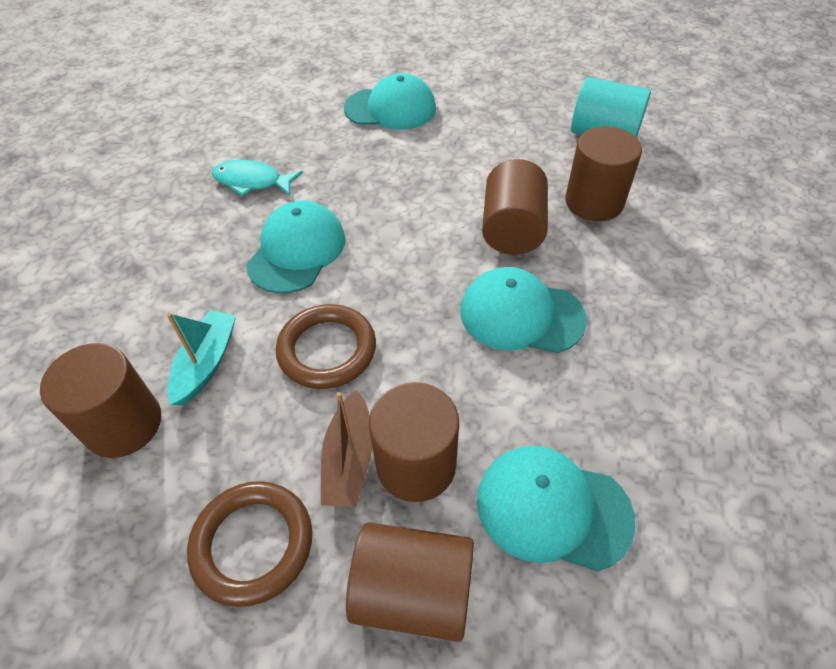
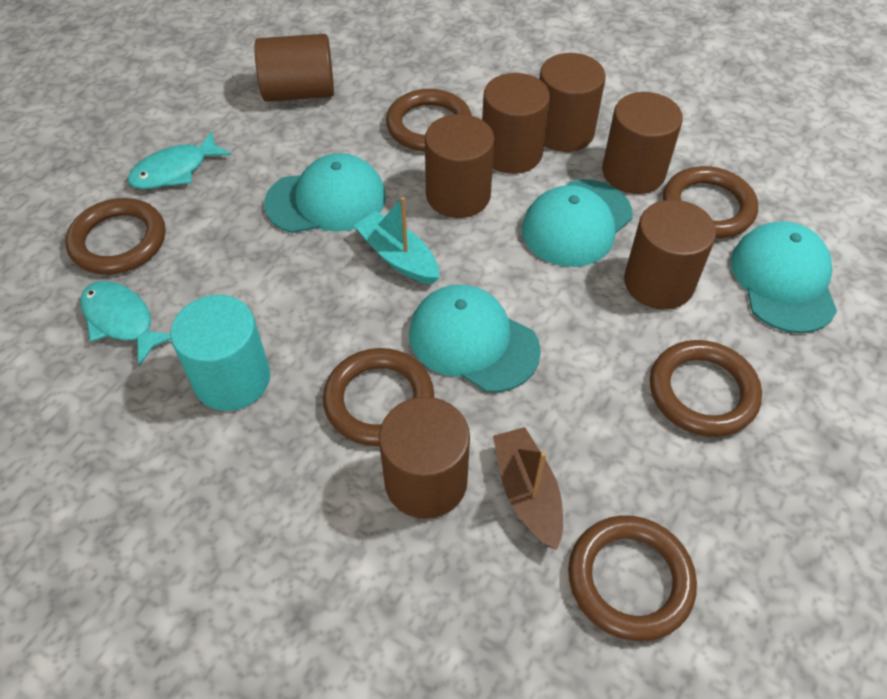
brown cylinder: [40,343,161,458] [346,522,474,642] [369,382,459,502] [482,159,548,255] [565,127,642,221] = 5 -> [255,34,334,102] [379,397,470,519] [425,114,495,218] [482,73,550,174] [539,53,606,152] [602,92,683,194] [624,200,716,310] = 7
brown ring: [187,481,312,607] [276,304,376,389] = 2 -> [65,198,165,275] [323,348,434,446] [386,89,472,152] [568,515,697,641] [650,340,762,437] [663,166,758,238] = 6
turquoise fish: [212,160,303,197] = 1 -> [80,281,171,366] [127,131,232,189] = 2

